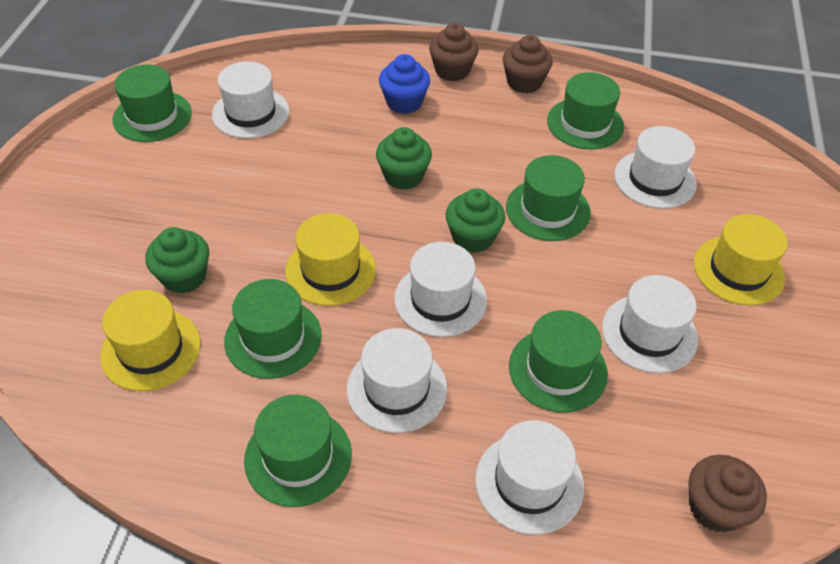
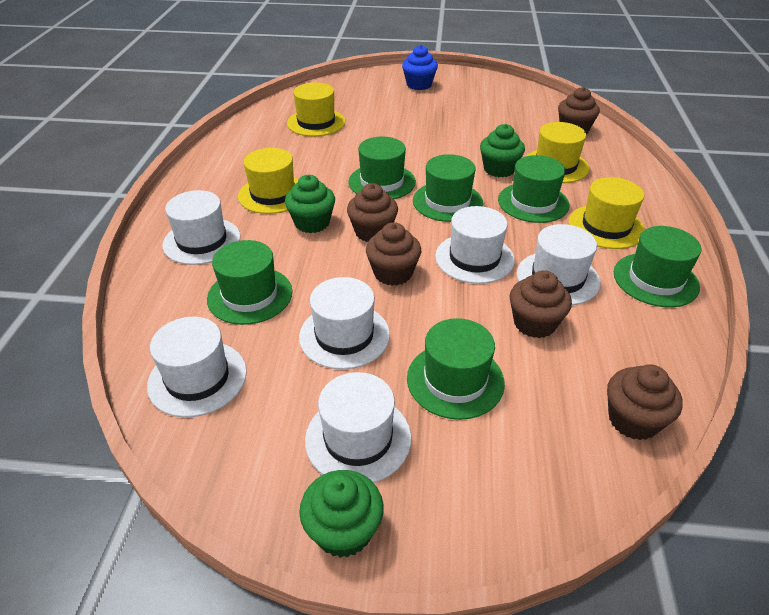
brown cupcake: [429,23,479,81] [503,35,553,93] [688,455,767,532] = 3 -> [347,183,398,242] [366,222,421,286] [510,270,572,338] [558,87,600,134] [607,364,683,440] = 5
yellow hat: [100,290,201,391] [285,213,376,306] [694,214,788,306] = 3 -> [238,148,299,214] [287,82,345,136] [527,122,589,183] [569,177,645,249] = 4

